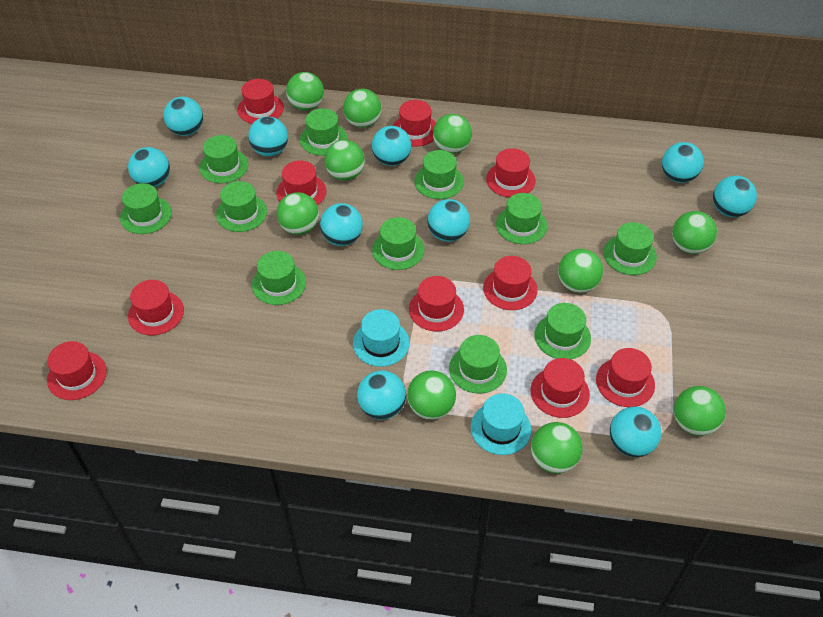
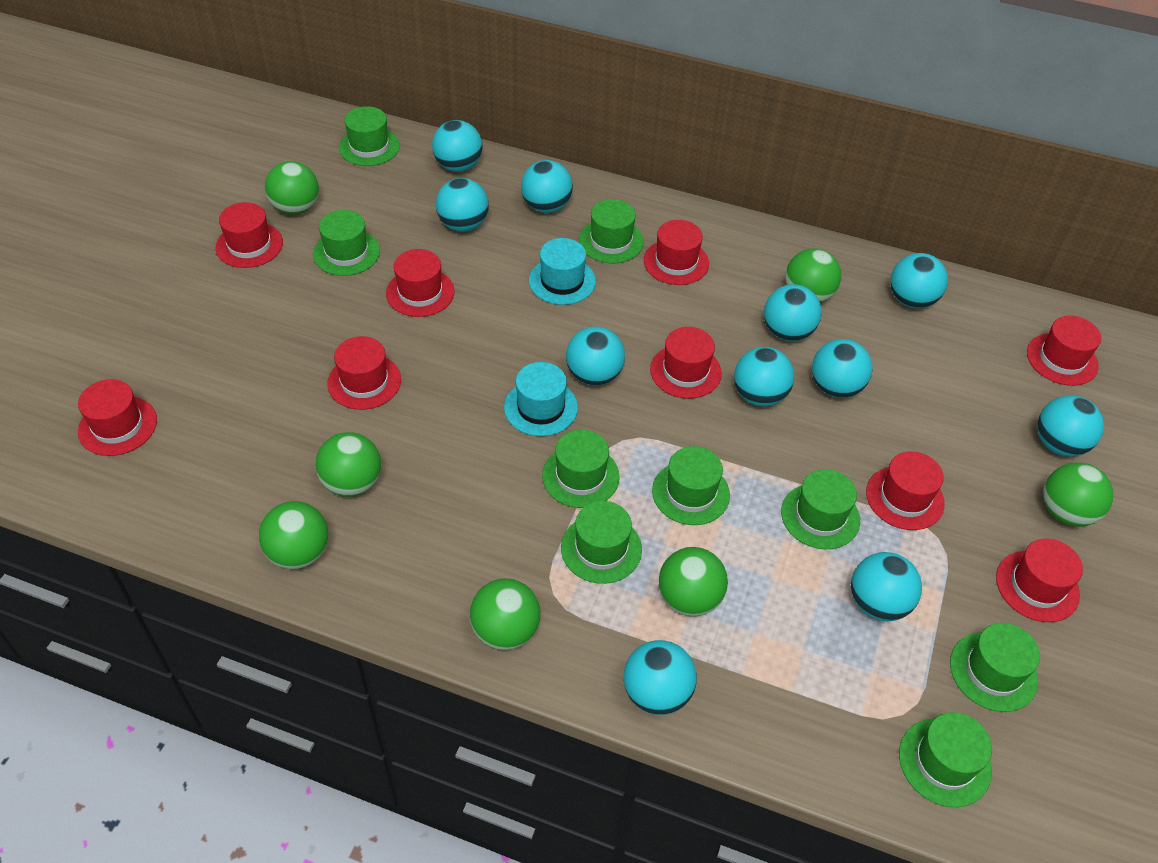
green ball: [277,192,319,235] [286,72,324,110] [324,140,365,181] [343,89,381,128] [407,370,456,420] [433,114,472,154] [531,422,582,473] [558,249,603,293] [672,211,717,254] [674,386,726,436] = 10 -> [259,501,329,569] [265,161,319,215] [315,432,381,497] [470,578,540,650] [659,547,728,616] [785,248,841,303] [1043,463,1113,527] = 7
green hat: [120,183,172,234] [199,135,248,183] [216,181,267,232] [252,251,306,305] [300,108,347,156] [372,217,425,270] [414,150,464,199] [449,335,507,394] [496,193,547,244] [534,303,591,359] [603,222,657,275] = 11 -> [313,210,380,276] [339,106,400,166] [542,430,620,508] [561,501,642,584] [579,199,644,263] [652,446,730,525] [781,469,860,550] [899,712,992,807] [950,623,1040,712] = 9
red hat: [47,341,107,400] [128,280,184,335] [237,79,284,124] [276,160,326,205] [393,100,436,146] [409,276,464,332] [483,256,538,310] [486,148,536,197] [531,358,590,418] [596,348,655,407] = 10 -> [78,379,157,456] [215,202,283,268] [327,336,401,410] [386,249,454,317] [644,220,709,285] [650,327,722,399] [866,451,945,530] [996,539,1083,622] [1027,316,1101,386] = 9
turquoise ball: [128,147,170,187] [164,97,203,136] [248,117,288,156] [320,203,363,246] [357,370,406,420] [372,126,411,166] [427,199,470,242] [610,406,661,457] [662,142,704,183] [713,175,757,217] = 10 -> [432,120,483,172] [436,178,489,232] [521,160,573,213] [566,326,625,386] [623,640,697,715] [734,347,794,407] [764,284,822,341] [812,339,872,398] [851,552,922,621] [891,253,948,309] [1037,396,1104,457] = 11

